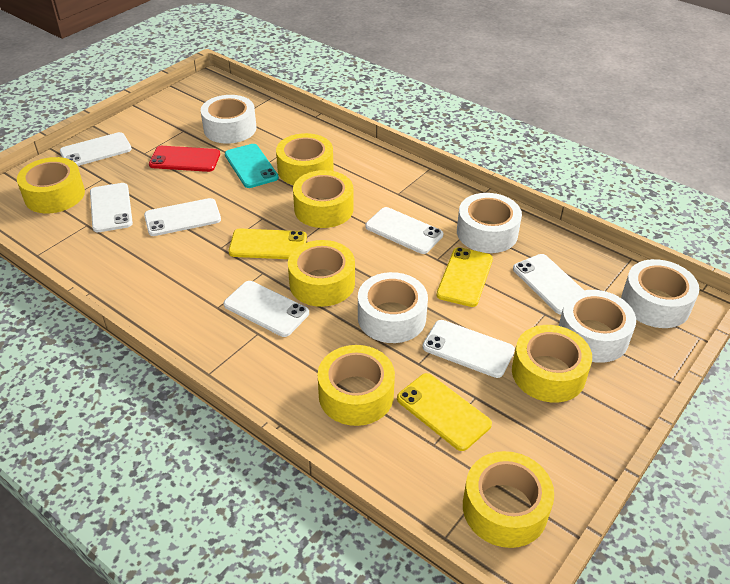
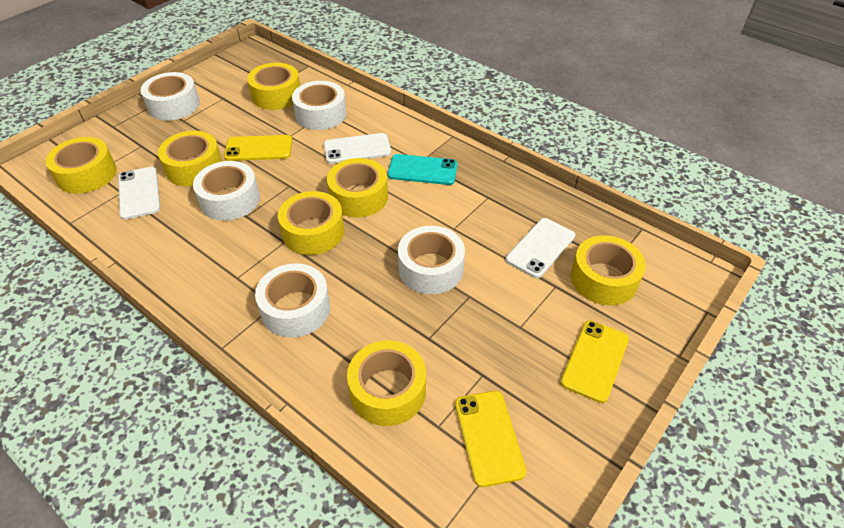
red phone: [149,146,220,172] = 1 -> none = 0
white phone: [60,132,132,166] [90,183,133,232] [144,198,221,236] [223,281,309,337] [365,207,443,254] [422,320,515,378] [513,254,583,314] = 7 -> [118,167,160,220] [324,133,391,164] [506,218,575,278] = 3

